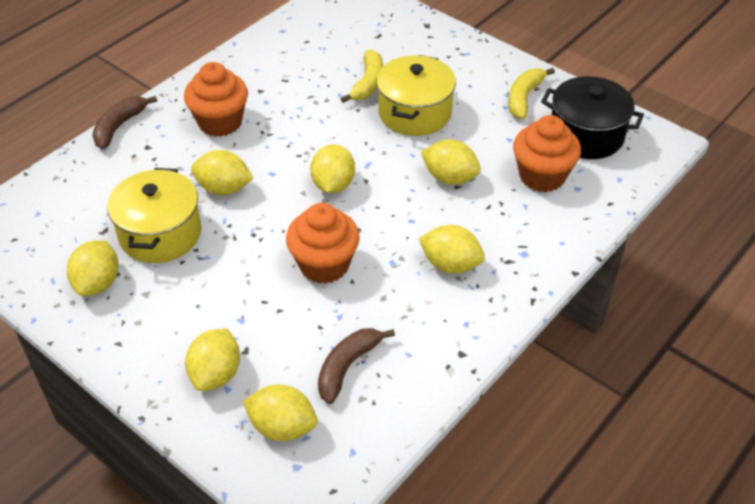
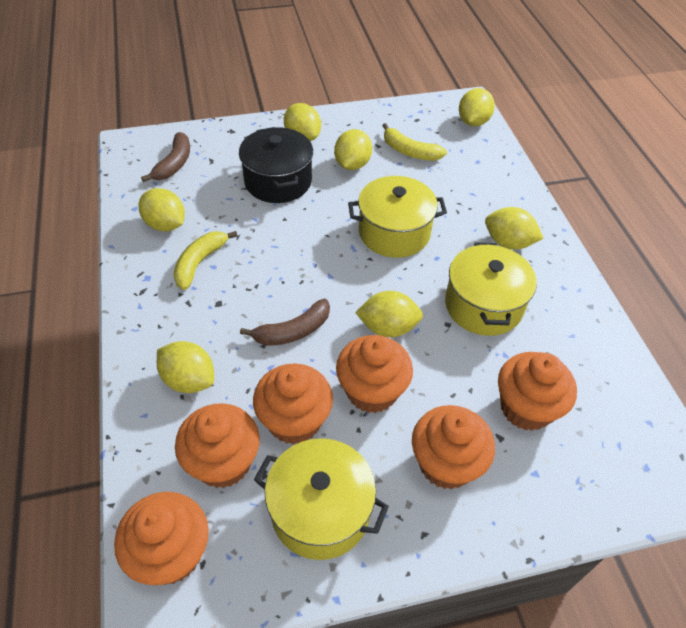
orange cupcake: [184,62,248,137] [286,203,360,284] [513,115,581,192] = 3 -> [114,492,209,585] [175,403,260,488] [253,364,333,444] [336,335,413,413] [412,405,495,490] [498,352,577,431] = 6
yellow pot: [107,168,202,263] [376,55,456,136] = 2 -> [254,438,389,560] [348,176,447,258] [445,242,537,336] = 3

